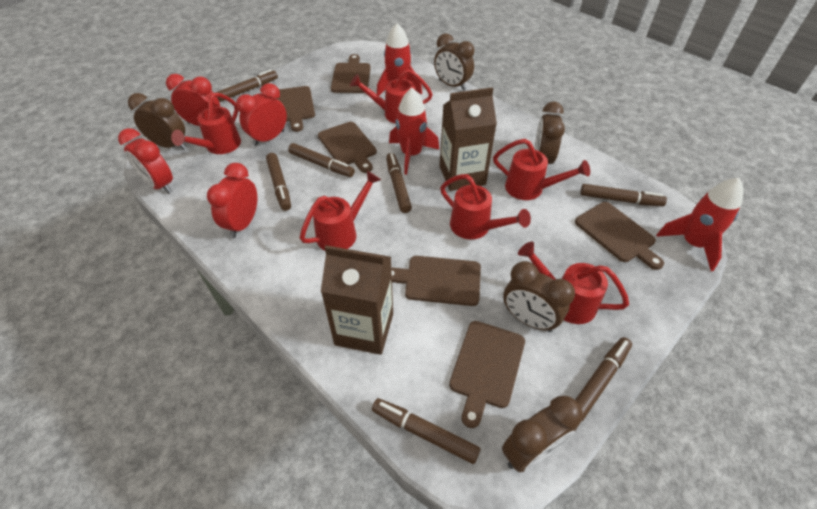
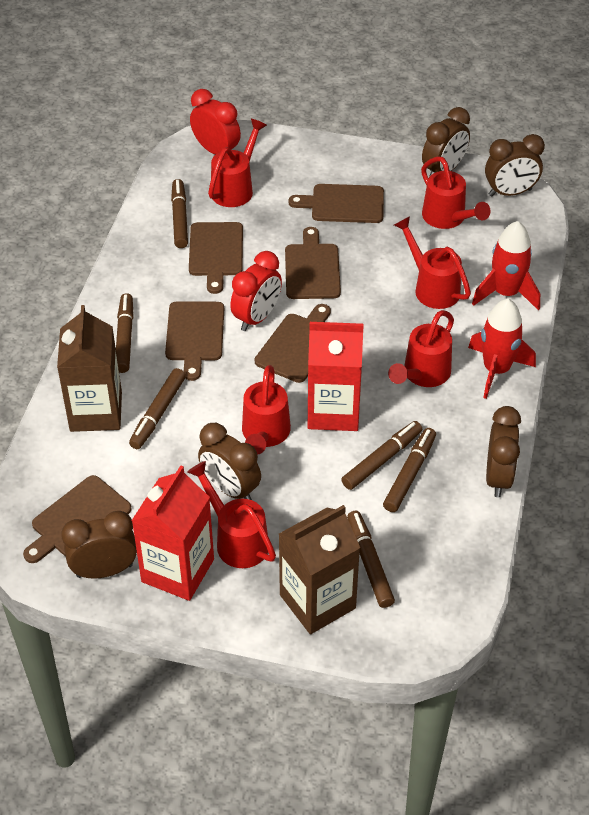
brown marker: [216,69,278,102] [266,153,291,211] [288,143,355,177] [372,398,481,464] [386,153,412,213] [575,337,632,422] [580,184,667,207] = 7 -> [116,293,134,373] [129,368,186,449] [171,179,188,248] [341,421,422,490] [347,511,395,608] [383,428,436,512] = 6
red carton: none = 0 -> [132,465,214,601] [308,322,364,431] = 2
red clock: [118,128,173,194] [166,74,220,126] [207,163,257,238] [236,83,287,146] = 4 -> [190,89,241,154] [230,251,282,331] = 2
red rocket: [377,23,422,96] [389,88,439,175] [656,178,744,271] = 3 -> [468,299,536,399] [472,221,540,311] = 2

